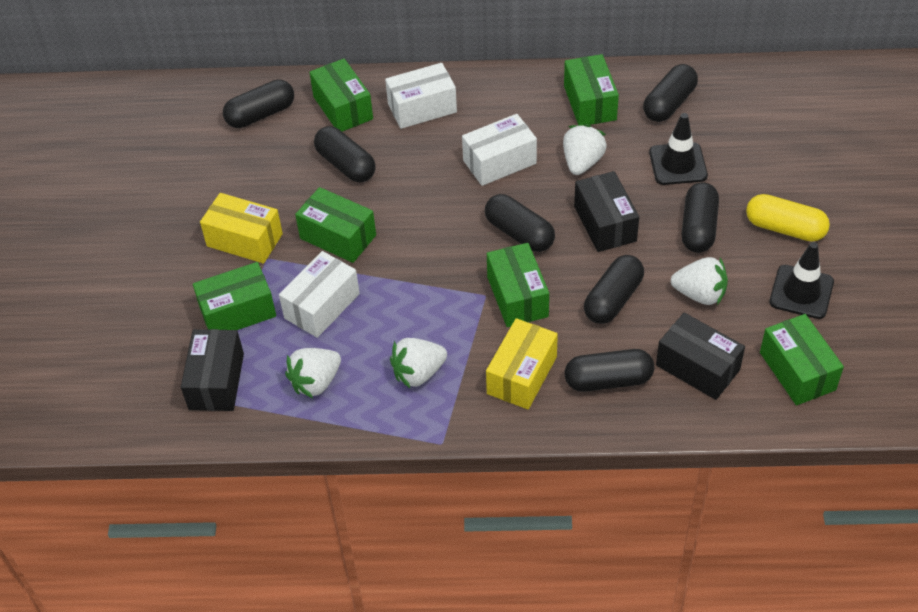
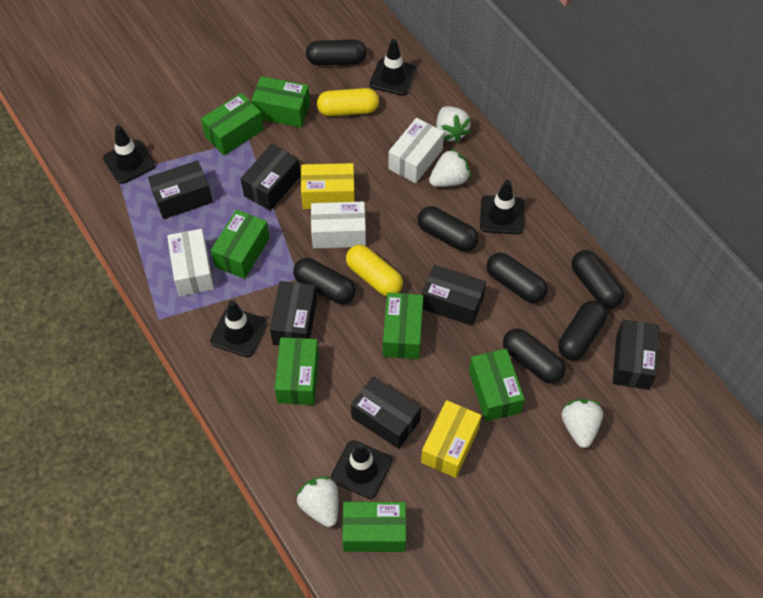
black box: [181,329,244,411] [574,171,639,252] [656,313,745,400] = 3 -> [148,160,213,219] [241,144,300,211] [270,281,317,345] [351,377,421,449] [422,265,486,326] [613,320,660,390] = 6
black traffic cone: [649,113,708,185] [769,242,834,319] = 2 -> [103,125,156,184] [210,300,267,357] [331,440,392,499] [370,39,417,96] [480,180,524,234] = 5
green box: [193,262,276,330] [295,187,376,263] [309,59,373,132] [487,243,549,327] [564,54,619,126] [760,314,844,405] = 6 -> [201,93,264,156] [211,210,270,279] [251,76,310,127] [275,337,319,405] [342,502,406,552] [383,293,423,359] [469,349,525,421] = 7
yellow capsule: [746,194,830,242] = 1 -> [317,88,379,116] [346,245,403,296] = 2

